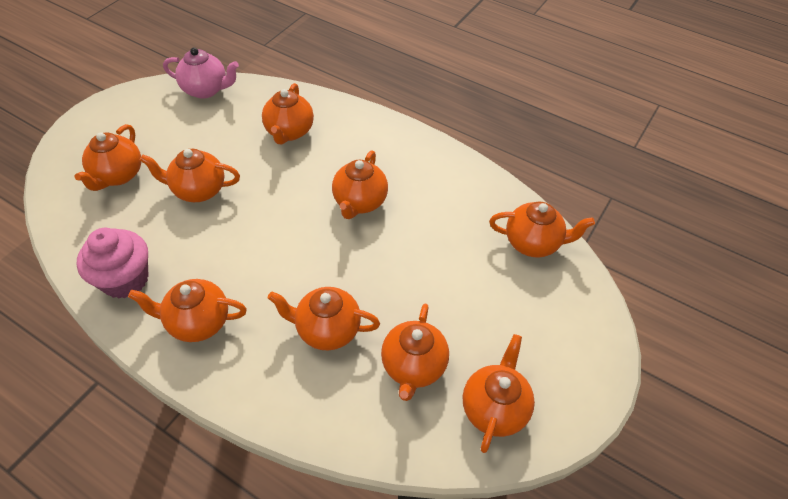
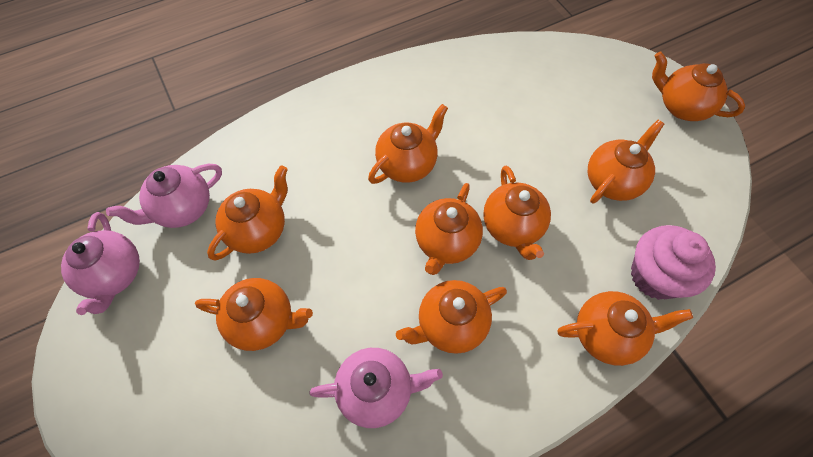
pink teapot: [163,48,239,99] = 1 -> [61,212,140,315] [106,164,222,228] [310,348,443,428] = 3

